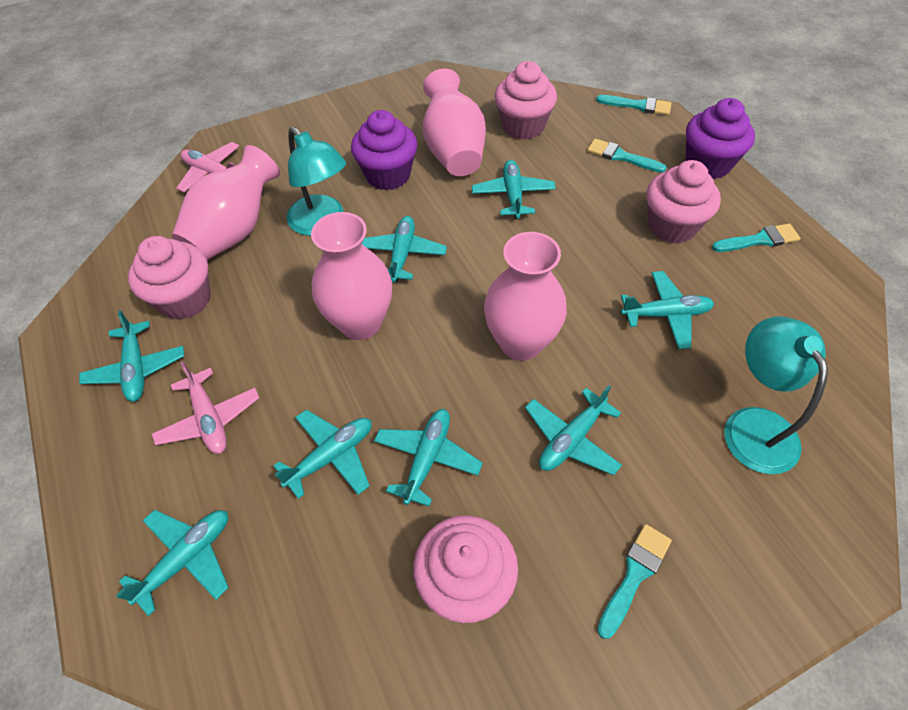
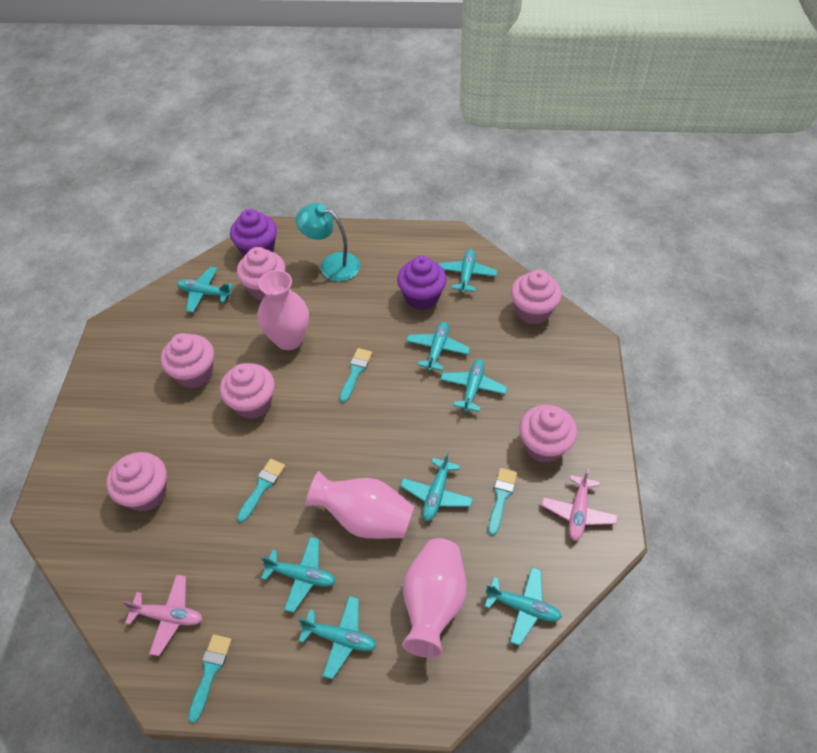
pink cupcake: [128,236,211,320] [413,515,518,623] [494,61,557,140] [647,160,721,243] = 4 -> [106,452,167,512] [161,333,214,388] [220,363,275,419] [237,247,285,300] [511,270,562,325] [519,405,577,463] = 6
pink vase: [172,145,280,260] [311,212,392,340] [423,69,486,176] [484,232,567,361] = 4 -> [258,270,309,350] [306,471,414,539] [402,538,466,658] = 3
turquoise lamp: [286,127,346,236] [724,316,828,474] = 2 -> [296,203,360,281] = 1

